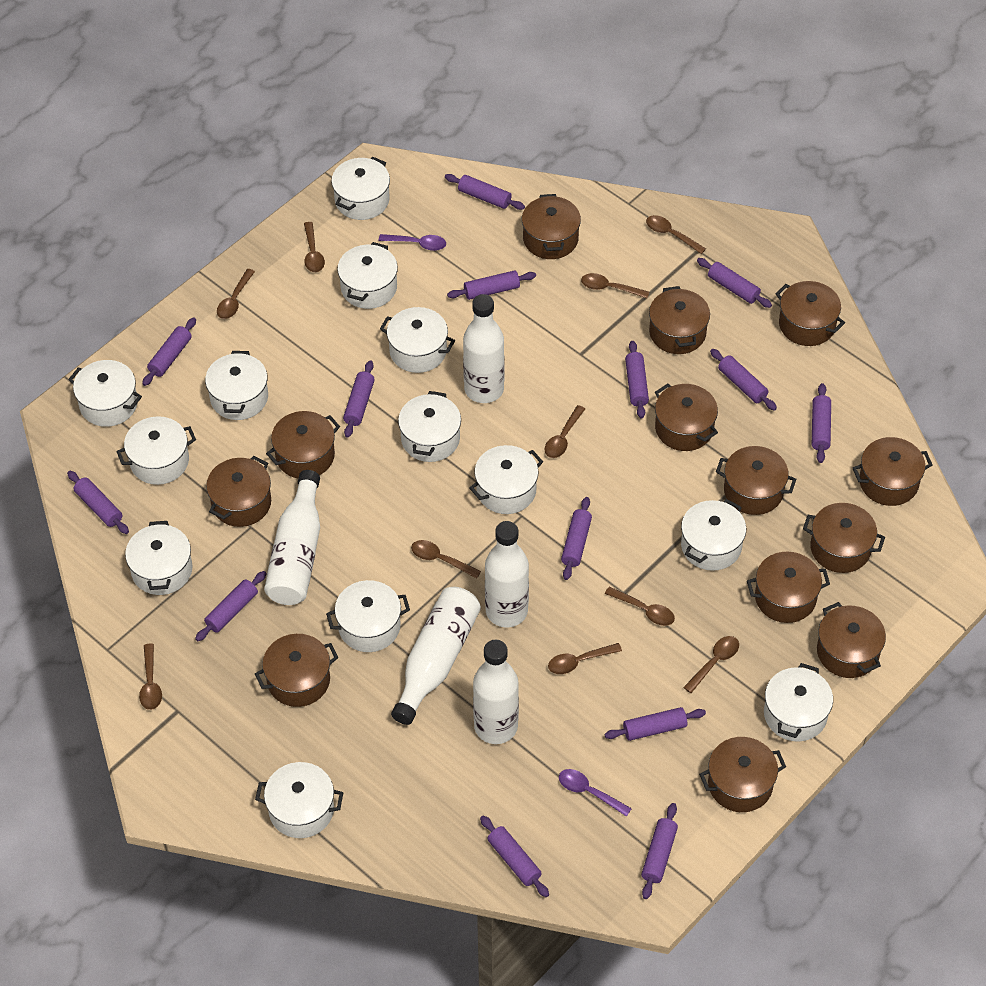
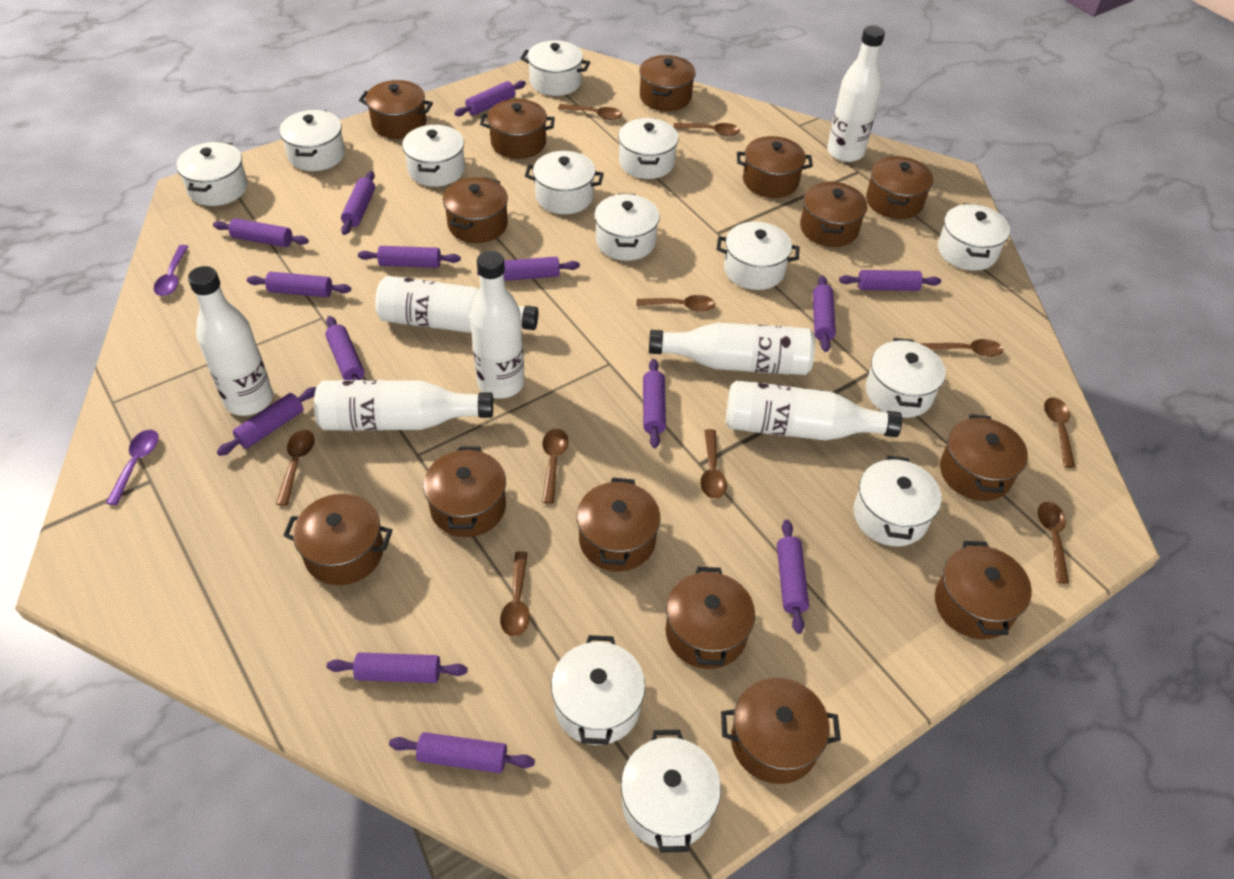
brown pot: [206,456,271,527] [255,634,339,707] [266,411,340,478] [522,194,581,259] [649,286,710,354] [655,384,718,451] [699,737,786,812] [716,446,796,515] [747,552,830,623] [775,281,845,346] [803,503,885,573] [817,602,886,678] [853,437,933,506] = 13 -> [283,494,392,585] [359,80,433,139] [423,446,506,537] [443,177,508,243] [480,99,555,159] [577,477,660,571] [639,55,696,111] [666,567,755,669] [721,678,841,784] [737,136,813,198] [800,181,868,247] [866,156,933,219] [935,541,1032,640] [940,414,1028,501] = 14
white bottle: [264,470,320,605] [391,587,481,725] [463,294,504,403] [473,639,519,744] [485,521,529,628] = 5 -> [188,266,273,416] [314,380,493,431] [375,276,538,333] [470,251,524,399] [649,323,815,375] [726,380,902,440] [827,26,885,162] = 7

